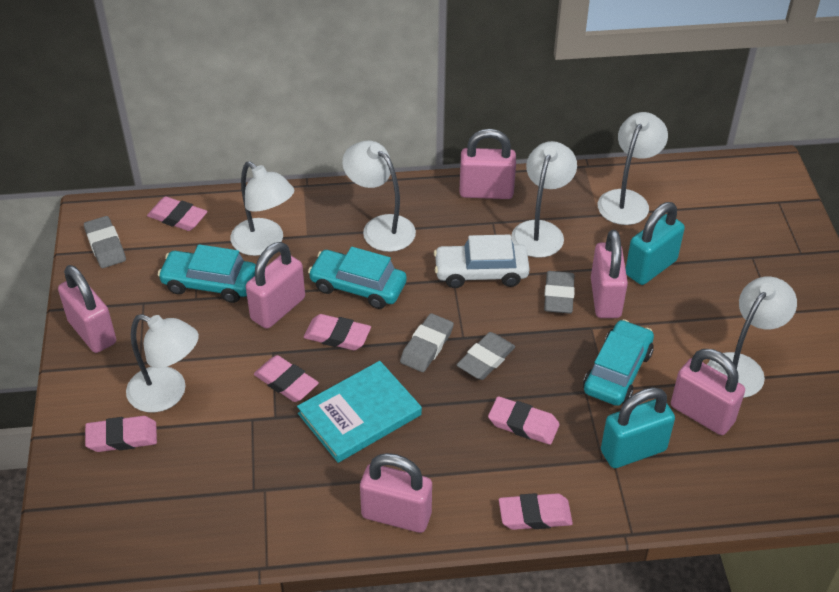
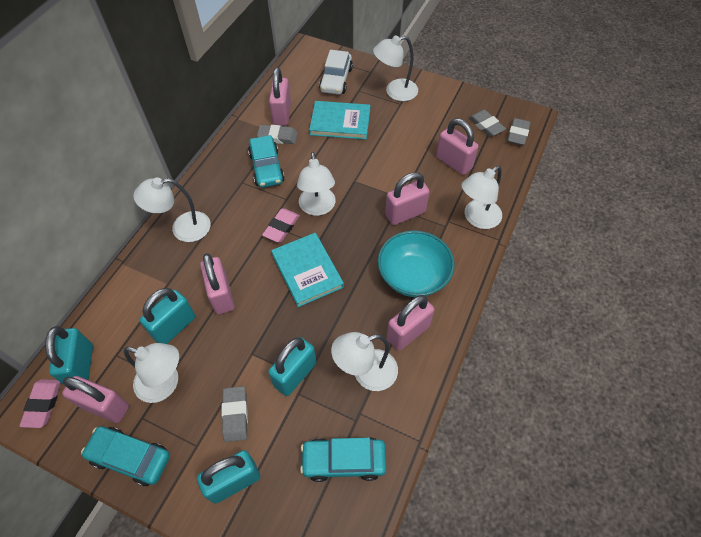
pink eraser: [85,416,157,452] [147,196,208,231] [254,355,319,402] [304,314,371,350] [488,396,560,445] [499,493,573,530] = 6 -> [20,379,61,428] [262,208,300,242] = 2
turquoise book: [297,361,422,463] = 1 -> [271,233,344,307] [309,101,370,140] = 2
turquoise bowl: none = 0 -> [378,230,454,297] = 1
turquoise padlock: [601,387,675,468] [626,202,685,285] = 2 -> [45,326,93,385] [140,288,195,344] [197,450,260,504] [268,337,316,396] = 4

